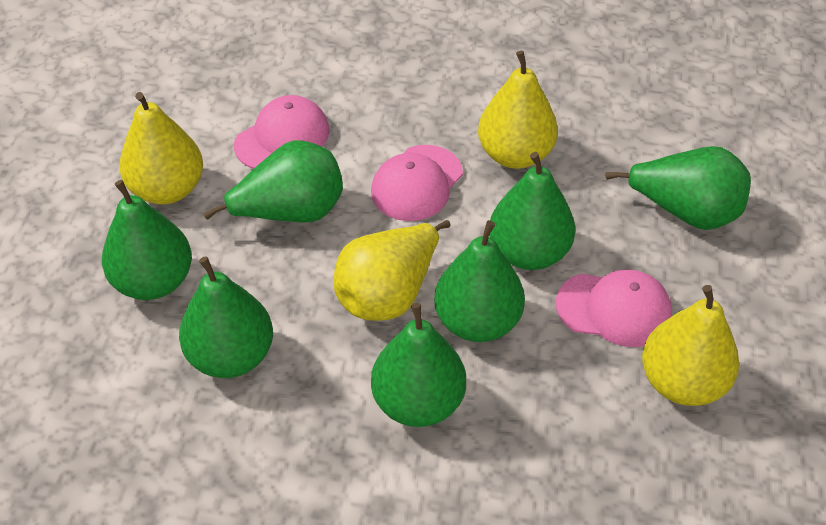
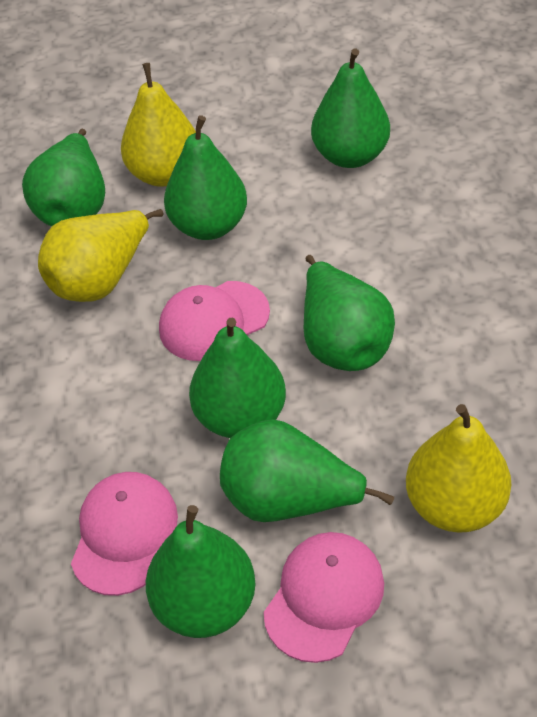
yellow pear: [119,92,203,205] [333,220,451,321] [478,51,558,169] [642,285,739,406] = 4 -> [38,209,163,302] [121,63,196,187] [406,404,511,533] = 3

